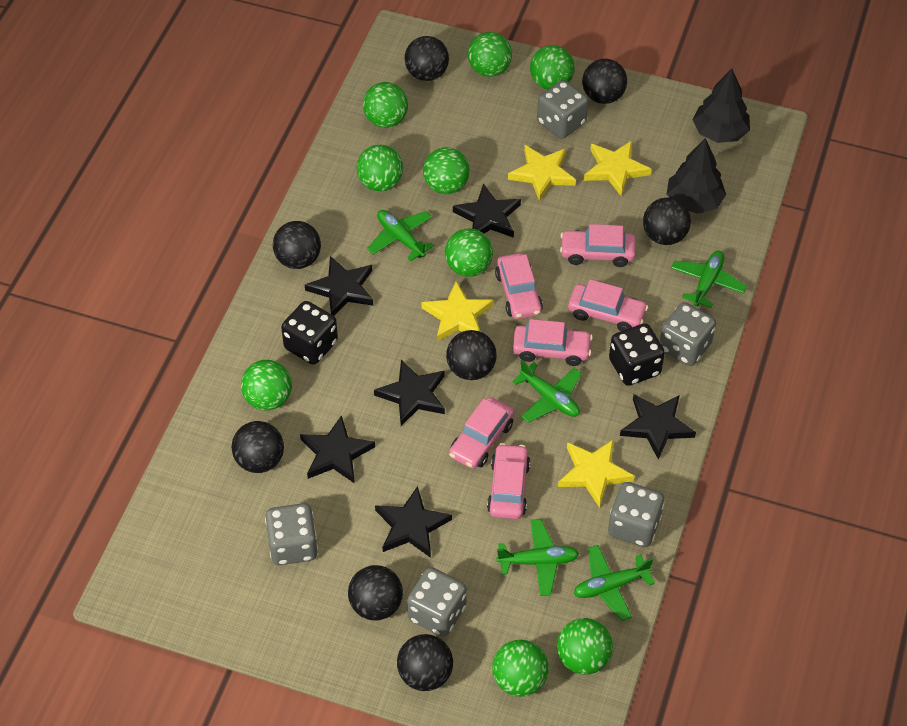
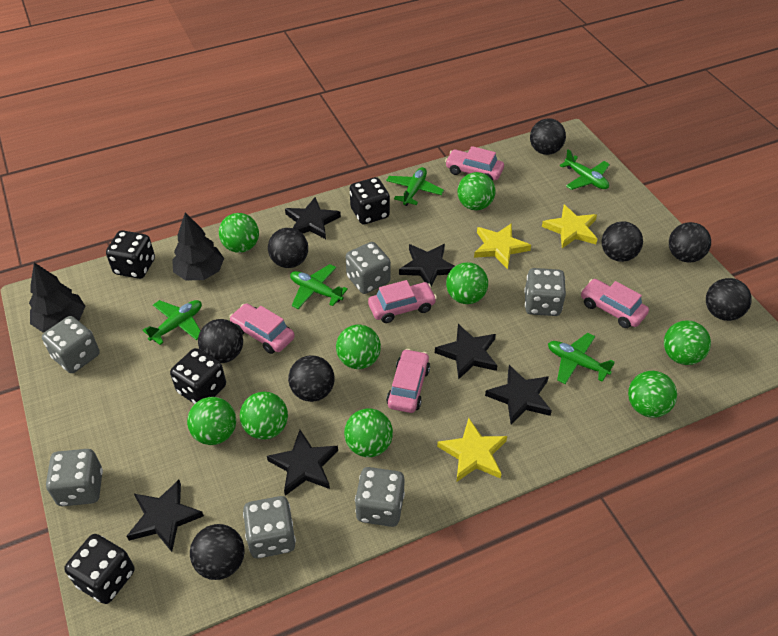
black dice: [281,301,338,365] [609,323,665,386] = 2 -> [64,534,135,604] [106,230,155,279] [170,348,226,404] [350,177,390,224] = 4
grey dice: [265,503,318,565] [407,567,467,637] [537,80,589,139] [608,482,664,547] [660,302,716,366] = 5 -> [42,316,100,373] [46,449,103,506] [243,496,296,558] [346,242,391,294] [355,467,405,527] [524,268,566,316] = 6
pink car: [449,397,514,469] [487,443,530,519] [495,253,543,319] [513,319,593,366] [560,224,636,267] [568,279,649,331] = 6 -> [229,303,295,354] [368,280,437,323] [386,349,430,413] [445,146,504,181] [581,279,649,328] = 5
yellow star: [421,281,493,342] [508,145,576,201] [558,439,635,508] [584,141,652,196] = 4 -> [437,418,507,482] [474,223,531,269] [542,205,597,248] = 3

